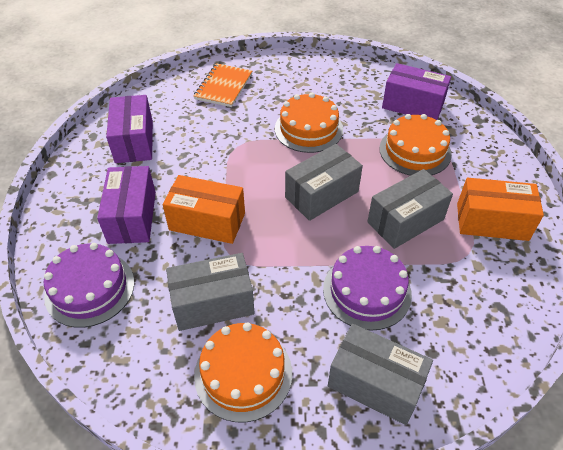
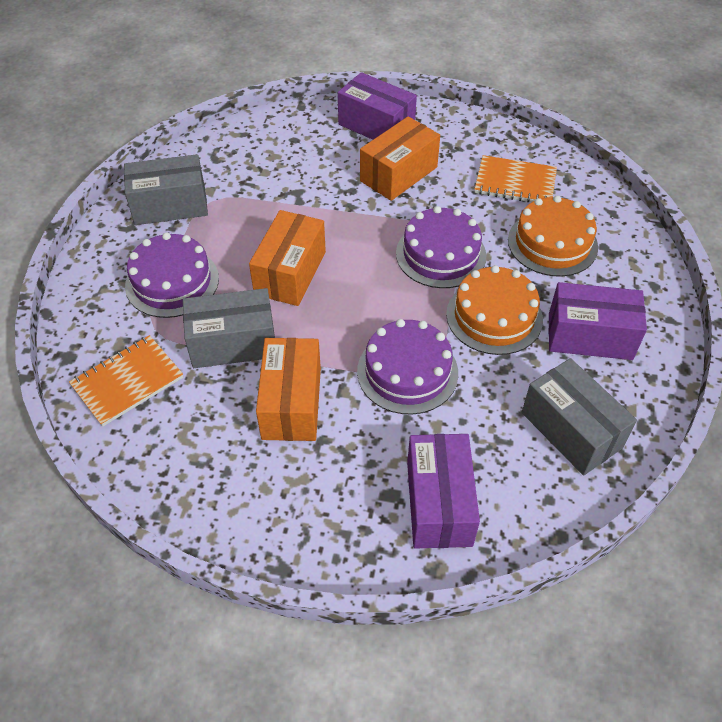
grey box: [166,253,254,331] [285,144,363,221] [328,324,433,425] [367,169,453,249] = 4 -> [124,154,208,225] [183,288,275,368] [522,358,637,476] = 3
orange box: [163,175,245,244] [457,178,544,241] = 2 -> [249,210,326,306] [256,338,321,441] [360,116,440,201] = 3
orange cake: [194,322,292,422] [275,93,343,153] [379,114,452,176] = 3 -> [446,265,543,355] [508,195,598,277] = 2
orange notebook: [194,63,252,107] = 1 -> [69,335,183,427] [475,155,557,202] = 2
purple cake: [43,243,134,328] [323,246,412,331] = 2 -> [125,232,219,318] [357,319,458,415] [396,206,486,288] = 3

